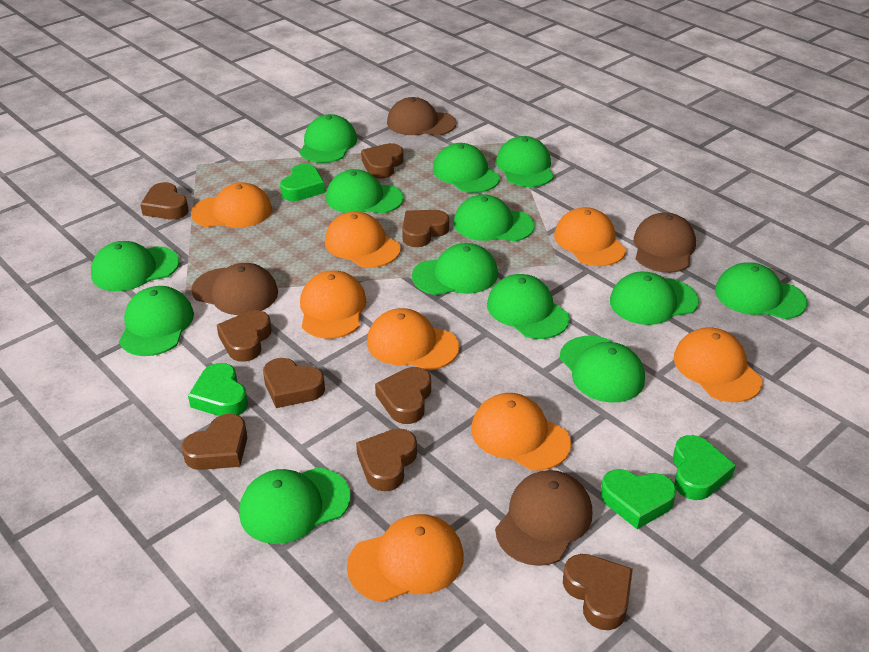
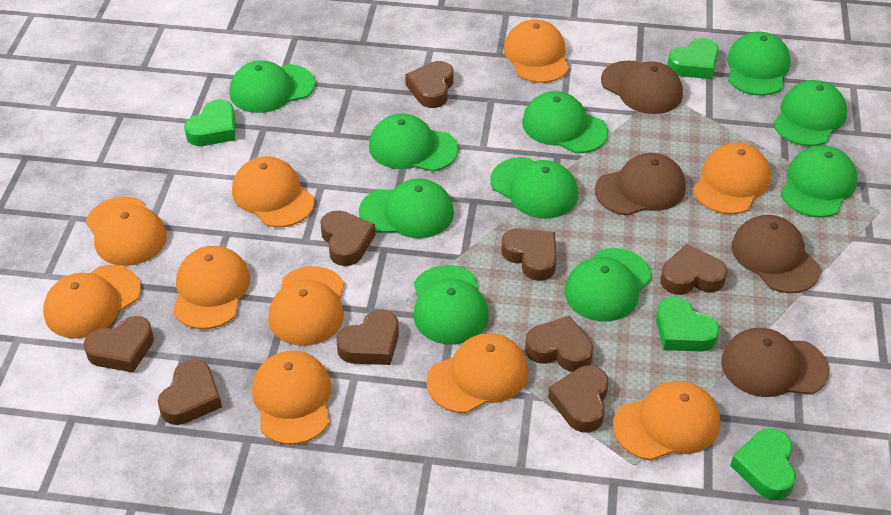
green cap: [91,241,179,291] [119,286,194,356] [239,467,350,544] [299,114,357,163] [326,169,404,214] [412,243,498,295] [433,143,500,193] [454,194,535,241] [487,274,570,339] [496,136,554,187] [560,336,645,403] [610,271,699,325] [715,262,807,319] = 13 -> [229,61,315,113] [359,178,454,238] [369,113,458,172] [414,265,489,344] [491,157,578,219] [522,91,608,153] [564,248,652,322] [727,31,791,96] [773,80,847,146] [781,145,858,218] = 10
orange cap: [191,182,272,228] [300,270,366,339] [325,212,401,268] [347,514,464,602] [367,308,459,370] [471,393,571,471] [554,207,626,266] [674,327,763,402] = 8 -> [43,265,141,339] [86,197,167,266] [173,246,250,329] [232,156,315,227] [252,351,331,445] [268,266,344,346] [426,333,529,413] [504,20,569,83] [613,381,720,461] [693,143,771,214] = 10

